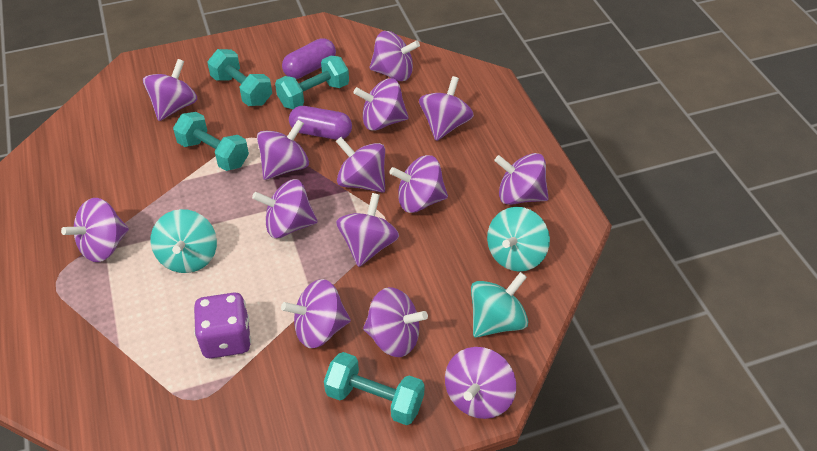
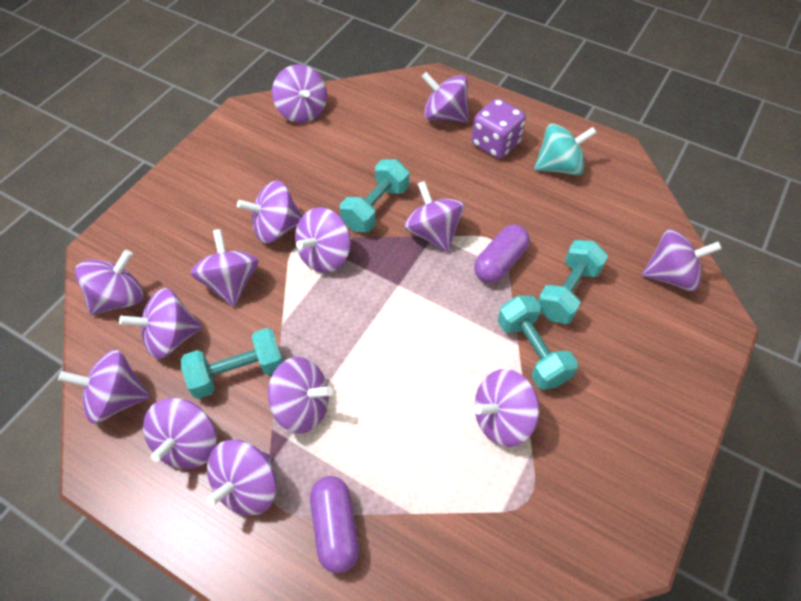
turquoise spinning top: [151,209,217,273] [471,272,528,338] [487,207,550,272] = 3 -> [534,123,597,175] = 1

